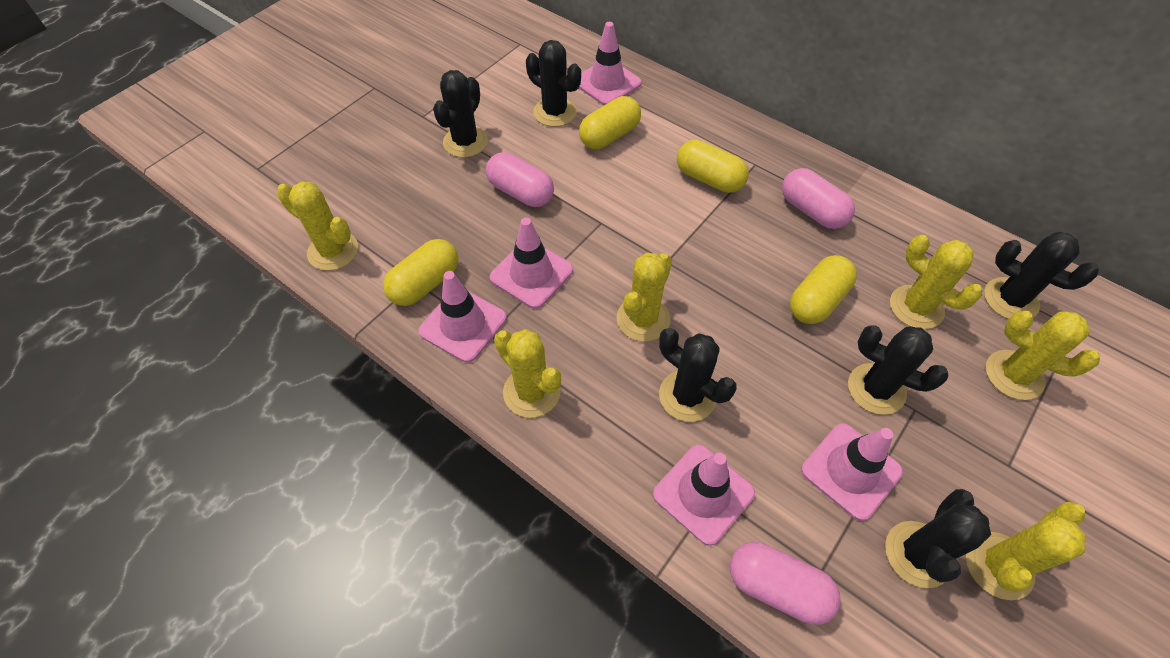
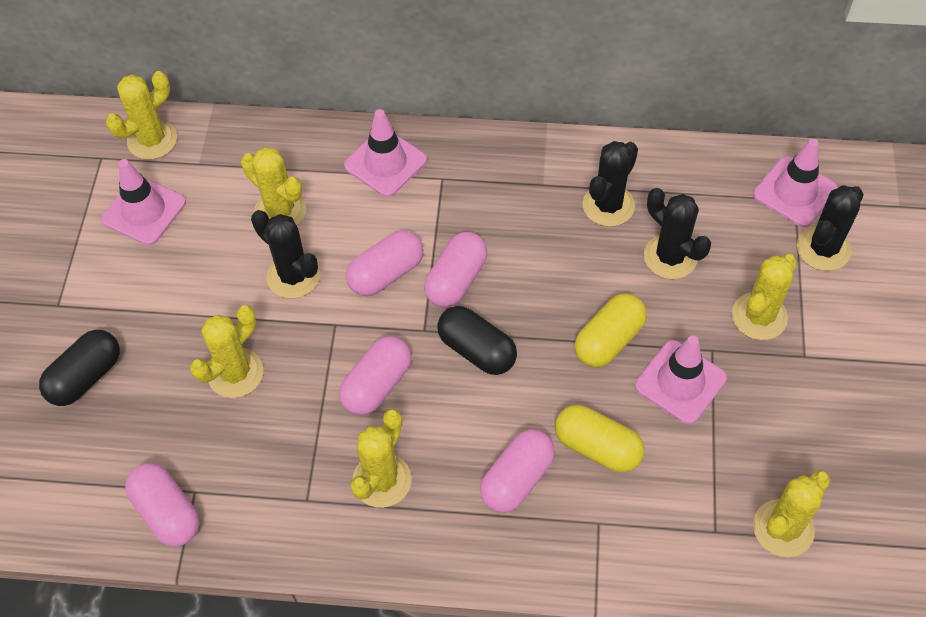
black cactus: [433,70,488,157] [526,40,581,127] [659,328,737,422] [848,325,949,415] [885,489,991,588] [984,232,1099,319] = 6 -> [251,210,320,299] [583,141,638,227] [644,188,711,279] [797,185,864,271] = 4
black capsule: none = 0 -> [39,330,120,406] [437,306,517,375] = 2
pink capsule: [486,152,554,207] [730,542,841,625] [782,168,855,229] = 3 -> [125,463,200,546] [339,336,411,415] [346,230,424,296] [424,232,487,308] [480,429,555,513] = 5
pink traffic cone: [418,271,507,363] [490,218,573,309] [579,22,642,105] [653,444,755,546] [801,423,903,521] = 5 -> [101,159,186,245] [344,109,427,197] [635,336,727,424] [753,139,838,227] = 4
yellow capsule: [383,239,459,306] [579,96,641,149] [677,140,749,193] [790,255,857,324] = 4 -> [555,405,644,472] [575,293,647,367] = 2

